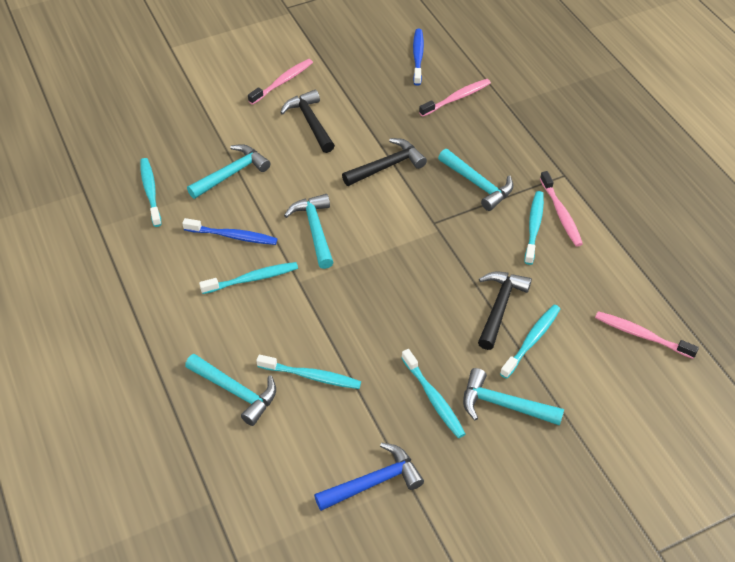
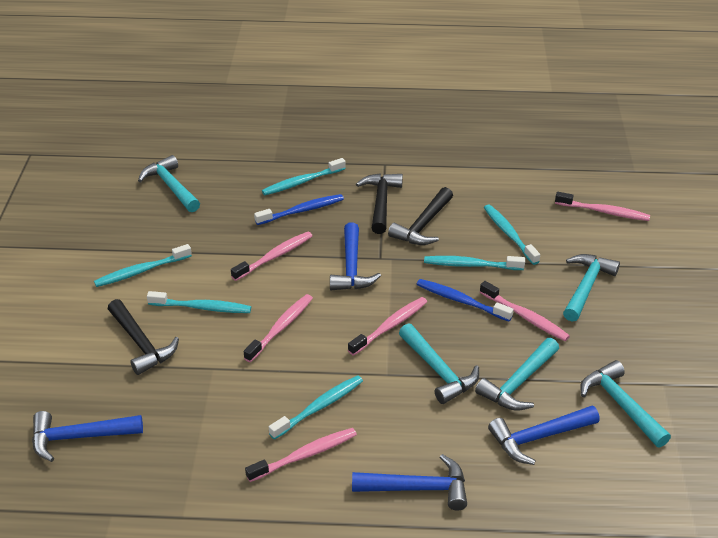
blue hammer: [314,443,424,511] = 1 -> [32,411,143,462] [330,223,381,290] [352,454,467,511] [488,406,600,465] = 4
pink toothbrush: [248,59,313,105] [419,79,491,117] [540,171,583,247] [595,311,699,359] = 4 -> [231,232,312,281] [244,294,313,362] [245,428,357,482] [348,297,427,356] [480,281,570,341] [555,192,650,221] = 6

